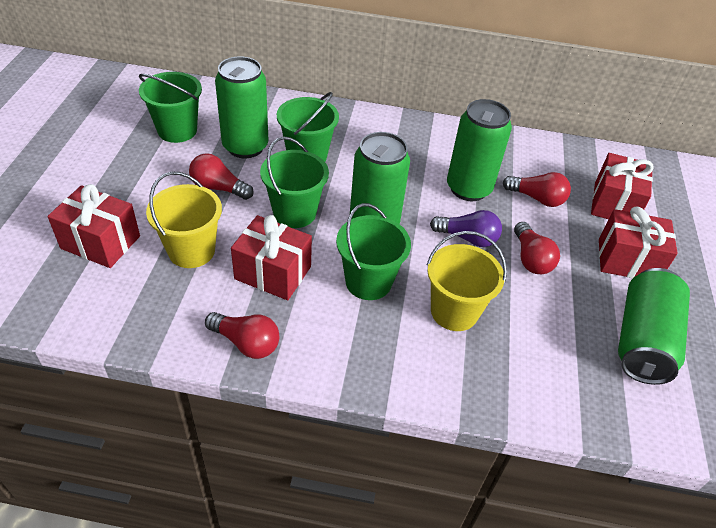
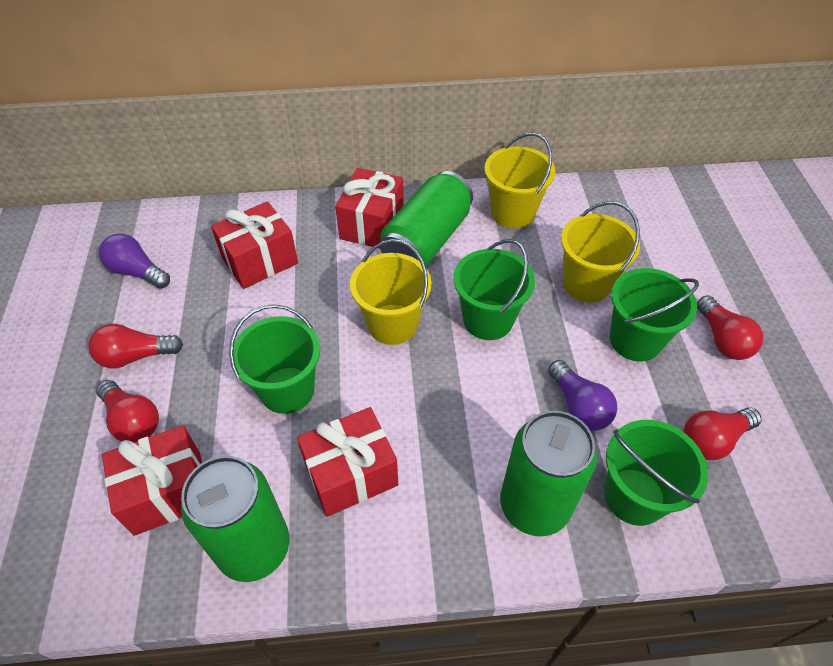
green can: [215,56,268,158] [350,132,410,224] [447,99,512,201] [618,268,690,385] = 4 -> [181,456,290,582] [380,171,473,266] [500,411,597,536] = 3
purple light bulb: [430,210,502,247] = 1 -> [99,234,170,289] [548,360,617,431] = 2
yellow bucket: [146,172,222,268] [427,231,507,331] = 2 -> [350,239,432,345] [484,132,555,229] [561,201,640,302] = 3

